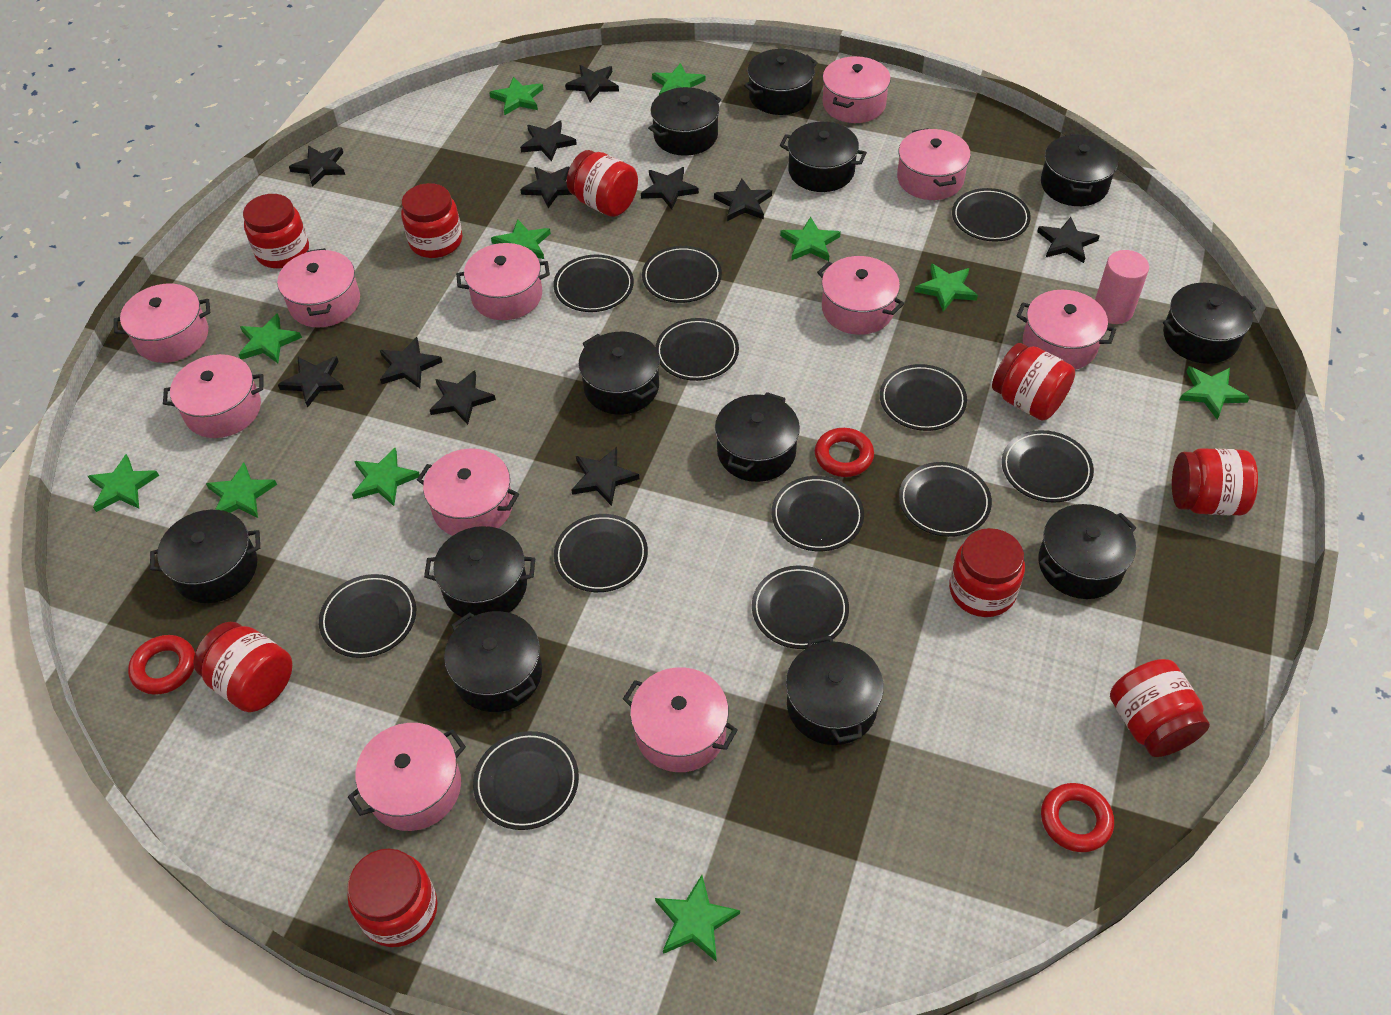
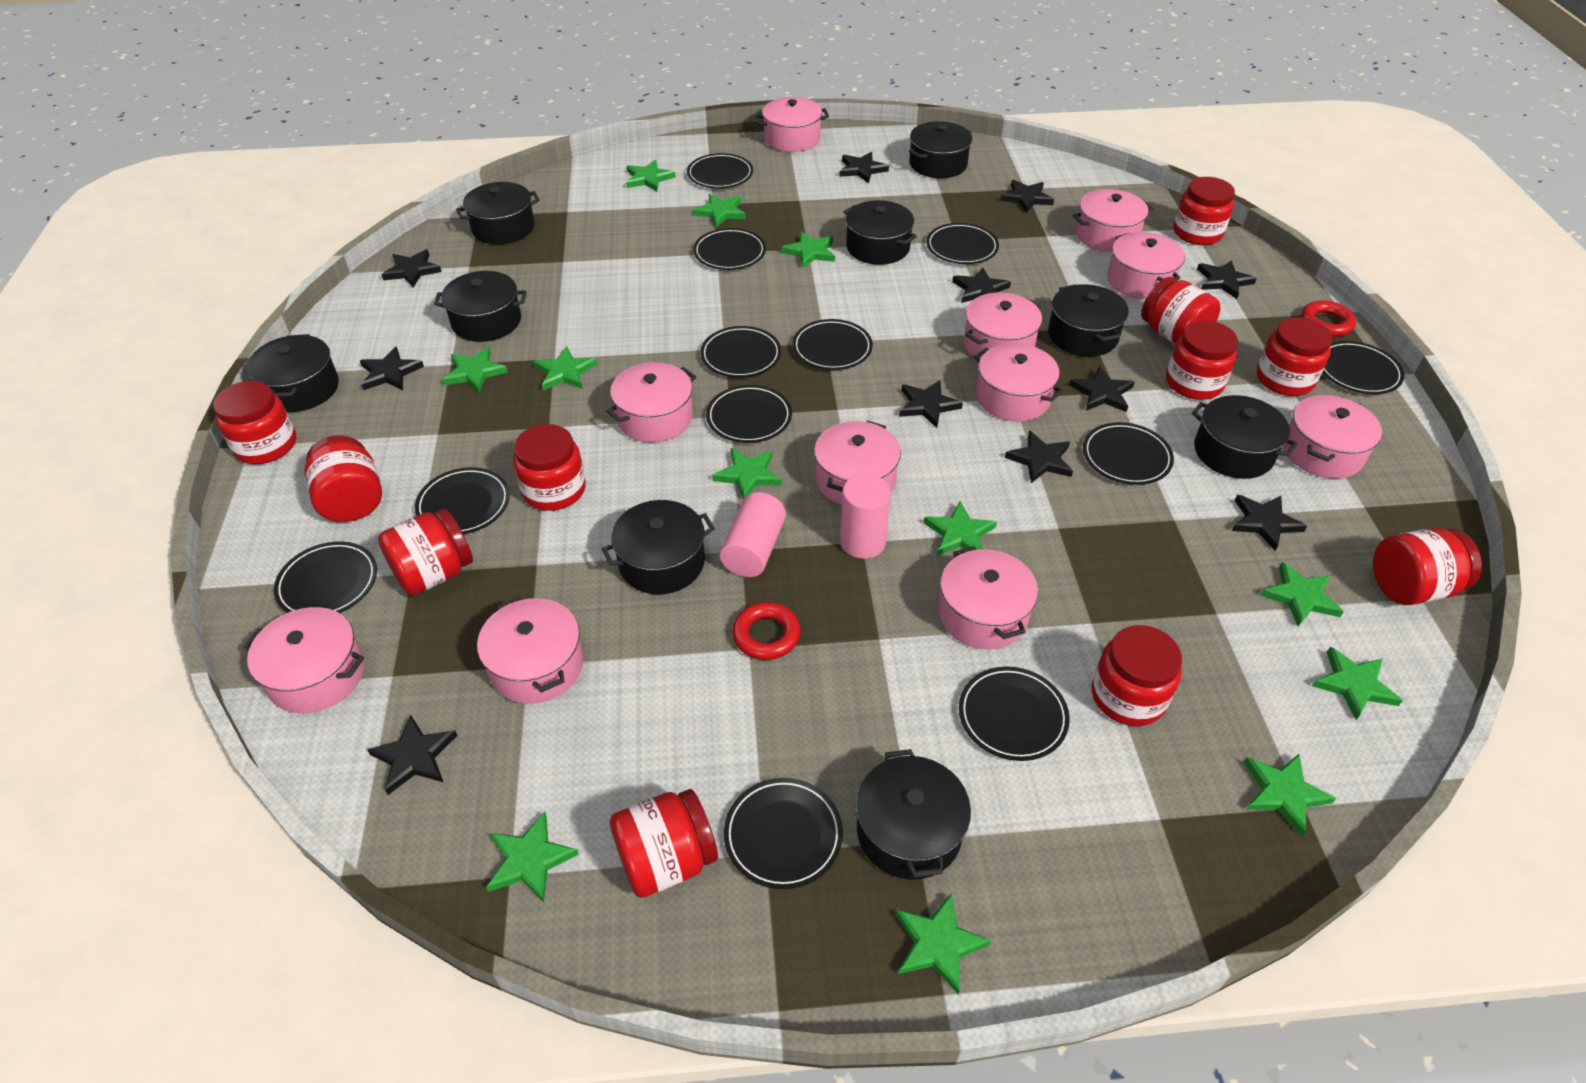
black pot: [150,510,260,603] [424,526,535,620] [444,611,542,712] [578,332,660,415] [648,87,721,156] [715,392,800,482] [744,49,818,115] [780,122,867,192] [786,636,884,745] [1038,504,1136,599] [1041,134,1118,206] [1163,283,1256,364] = 12 -> [247,334,339,412] [434,271,527,342] [456,182,540,244] [602,500,715,594] [844,200,917,265] [856,749,971,880] [909,121,972,178] [1048,284,1129,357] [1192,395,1297,479] = 9
green star: [88,454,159,512] [206,463,277,518] [239,313,302,363] [352,448,420,506] [489,77,543,115] [491,220,551,259] [652,63,705,95] [655,875,740,962] [780,217,841,261] [914,263,978,312] [1180,366,1250,419] = 11 -> [442,347,508,392] [486,812,579,902] [533,346,597,390] [626,160,676,191] [693,194,746,227] [712,448,782,499] [781,231,835,269] [896,893,991,994] [924,501,997,556] [1244,754,1336,836] [1260,562,1344,626] [1312,647,1403,720] = 12
pink cylinder: [1095,250,1149,324] = 1 -> [719,492,786,577] [840,474,891,559] = 2
red jar: [193,622,292,712] [243,194,309,268] [347,849,437,947] [401,183,462,258] [567,150,638,217] [949,528,1025,617] [992,343,1075,421] [1110,659,1210,757] [1172,448,1258,515] = 9 -> [213,381,296,464] [304,435,382,522] [378,509,473,596] [513,424,586,511] [610,789,718,898] [1092,625,1182,726] [1141,277,1220,344] [1166,321,1238,400] [1173,177,1235,245] [1256,317,1333,396] [1373,528,1482,605] = 11
red ring: [128,635,195,695] [815,428,874,477] [1041,783,1114,852] = 3 -> [732,602,801,660] [1301,300,1356,337] = 2

